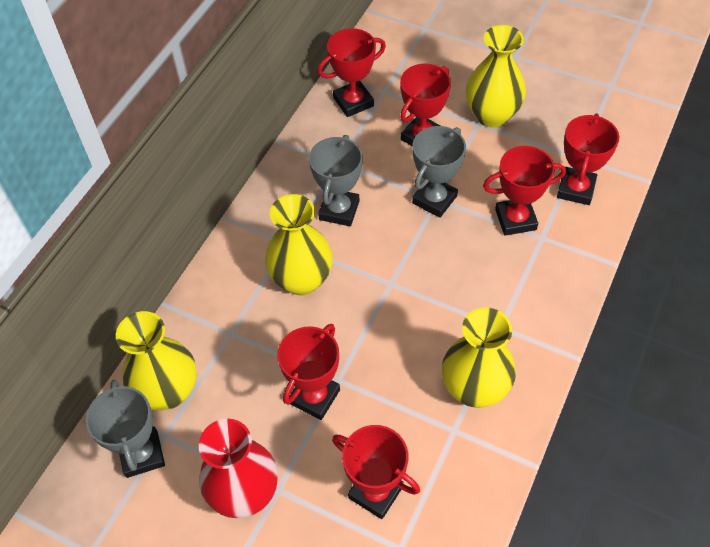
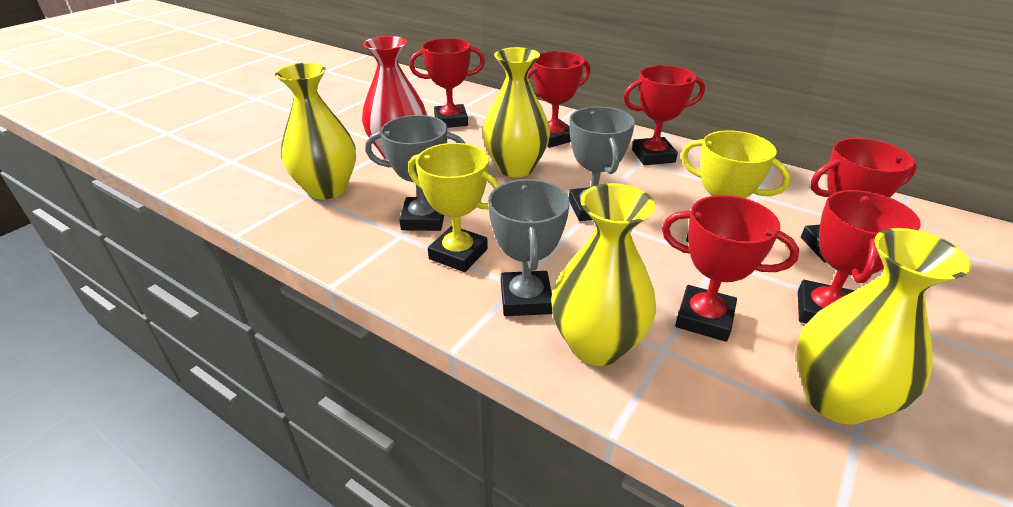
yellow trophy: none = 0 -> [408,143,500,272] [681,130,791,242] = 2

